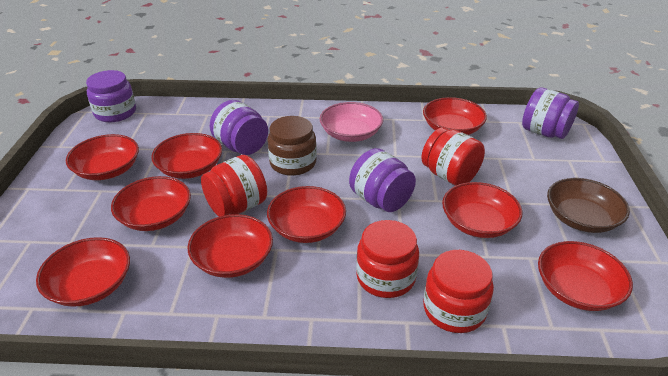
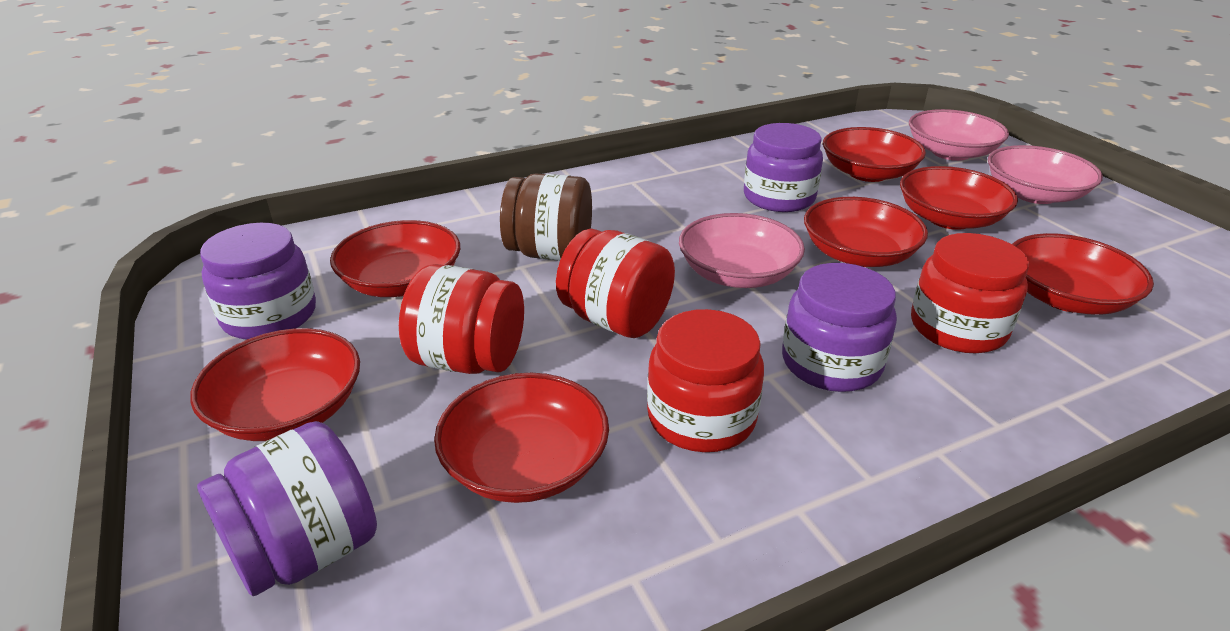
brown bowl: [547,178,630,233] = 1 -> none = 0
pink bowl: [319,102,383,142] = 1 -> [679,213,805,288] [909,109,1009,161] [988,145,1103,204] = 3
red bowl: [36,237,130,307] [66,134,139,180] [111,176,191,231] [151,133,222,179] [188,214,273,278] [267,186,346,243] [423,97,487,135] [442,182,522,238] [538,241,633,311] = 9 -> [190,328,360,441] [330,220,460,297] [434,373,609,503] [804,197,928,267] [823,127,926,182] [900,166,1018,230] [1012,233,1154,315] = 7

